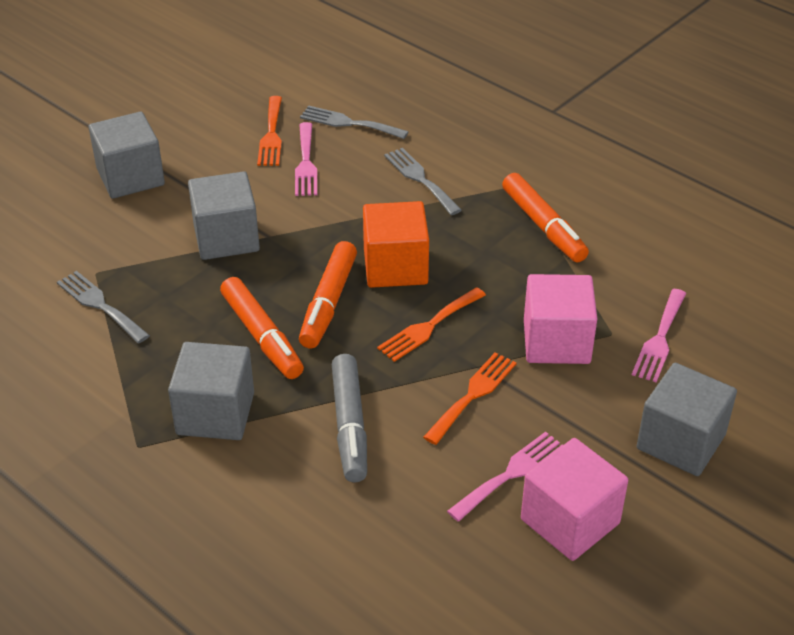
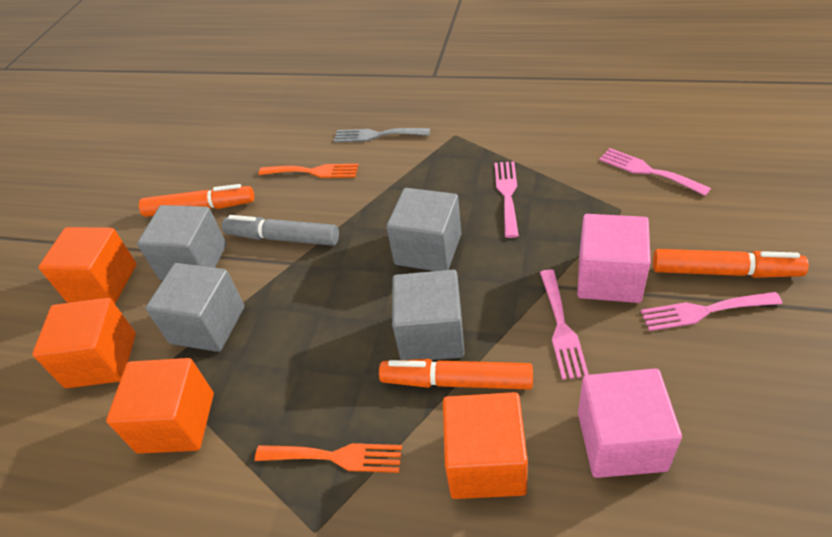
grey fork: [57,271,150,343] [300,106,409,139] [384,148,462,215] = 3 -> [334,128,430,142] = 1
orange cube: [363,201,429,288] = 1 -> [32,298,136,388] [38,227,137,304] [106,358,214,454] [443,392,528,499] = 4
orange fork: [257,96,282,166] [377,287,486,362] [423,352,517,445] = 3 -> [255,443,402,473] [259,164,358,178] = 2
pink fork: [295,122,317,196] [447,431,563,522] [632,289,686,383] = 3 -> [495,161,519,238] [540,269,589,380] [599,148,711,196] [640,292,782,331] = 4

